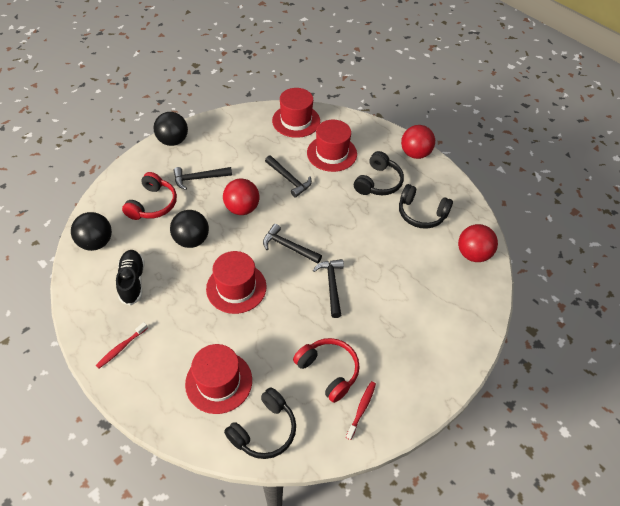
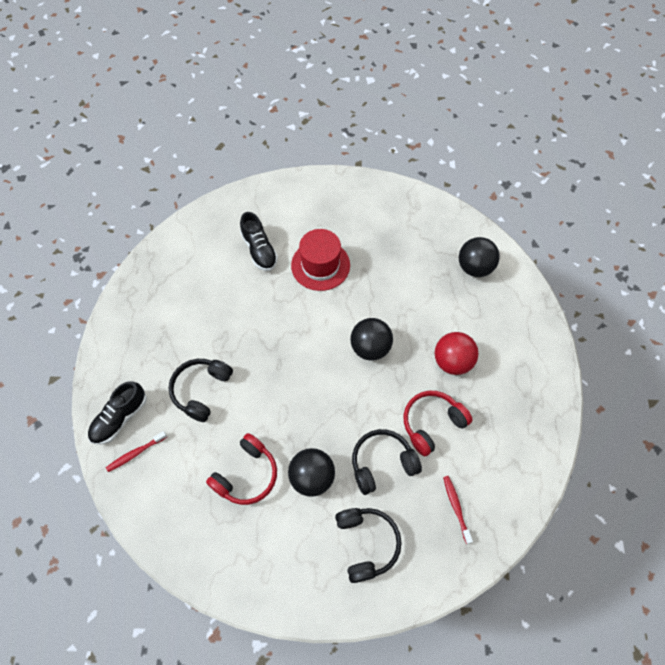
black hammer: [173,167,232,190] [263,224,322,264] [265,155,312,197] [313,259,344,318] = 4 -> none = 0
black shoe: [116,250,145,306] = 1 -> [88,381,147,445] [240,212,278,271] = 2
red ball: [223,178,260,215] [401,125,435,159] [458,224,498,262] = 3 -> [435,332,478,375] = 1
red hat: [185,344,252,414] [206,251,267,314] [272,88,320,138] [307,120,357,172] = 4 -> [291,229,350,291] = 1

